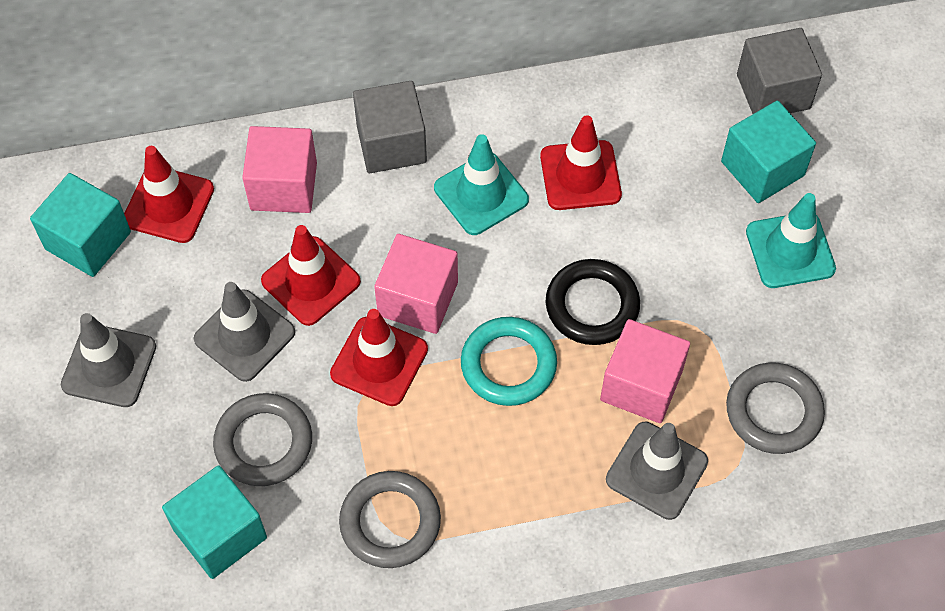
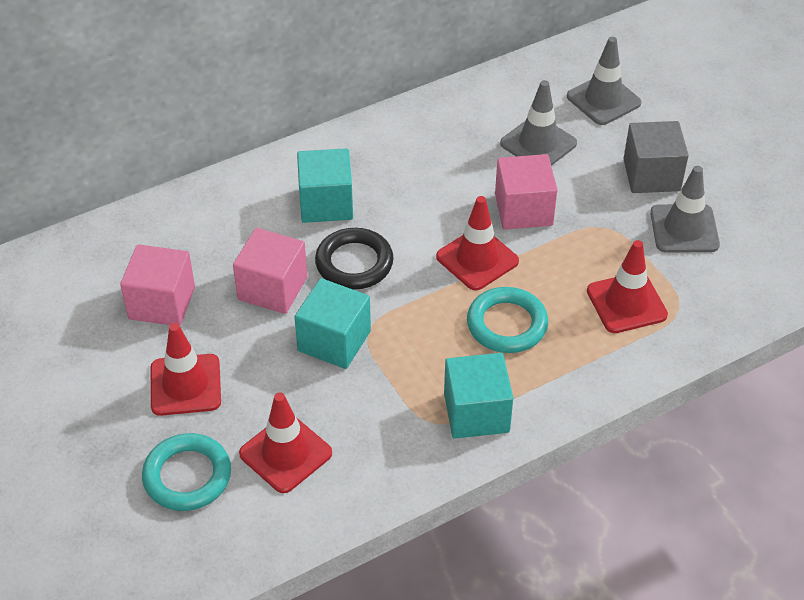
grey cube: [353,81,427,173] [737,28,822,114] = 2 -> [623,121,689,193] = 1
grey ring: [213,393,312,486] [339,471,441,568] [726,362,825,454] = 3 -> none = 0
turquoise ring: [461,317,557,406] = 1 -> [142,433,231,511] [467,287,548,353] = 2
turquoise traffic cone: [434,134,529,235] [746,193,836,288] = 2 -> none = 0

